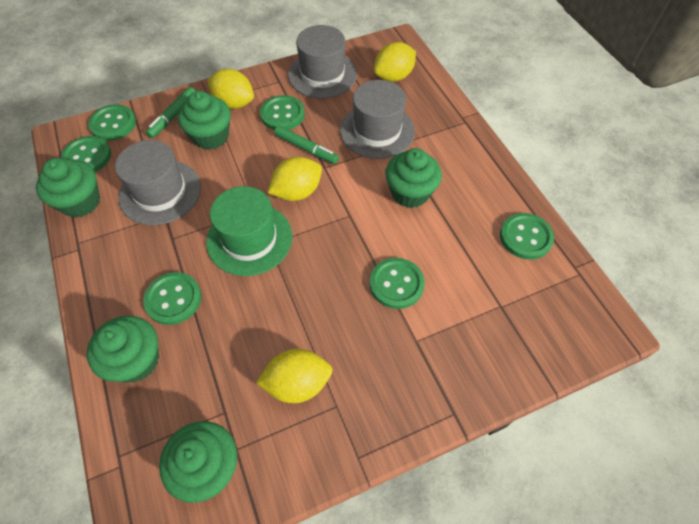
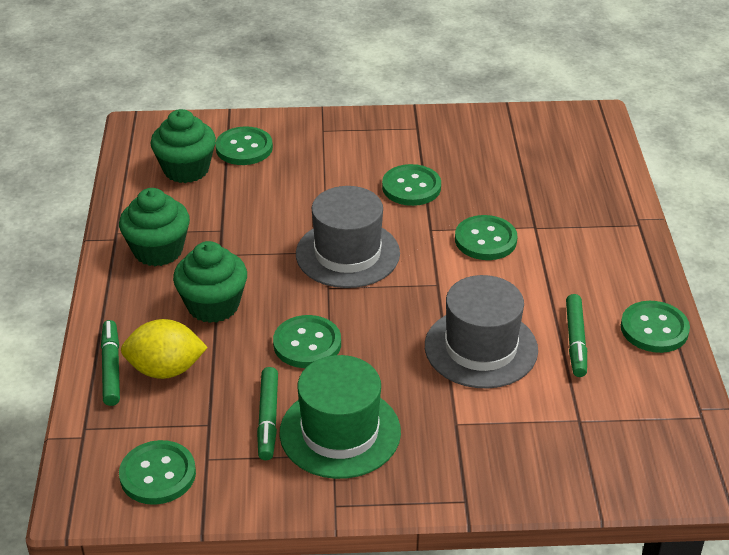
green cupcake: [36,158,100,218] [87,316,159,383] [159,421,237,503] [178,91,231,150] [385,148,442,208] = 5 -> [119,188,190,266] [151,109,216,183] [173,241,247,323] = 3
green marker: [146,87,195,138] [274,126,339,164] = 2 -> [101,320,120,406] [257,367,278,460] [566,294,587,377] = 3
grey hat: [115,140,201,225] [288,25,357,99] [340,80,415,159] = 3 -> [296,186,400,288] [425,275,538,388] = 2
yellow lemon: [207,69,254,109] [256,349,332,403] [268,157,322,201] [374,42,416,82] = 4 -> [121,319,208,379] = 1

